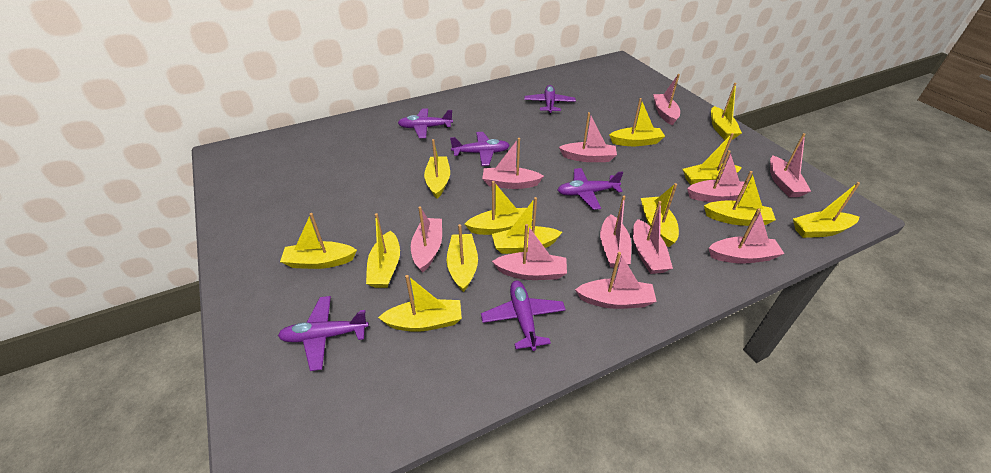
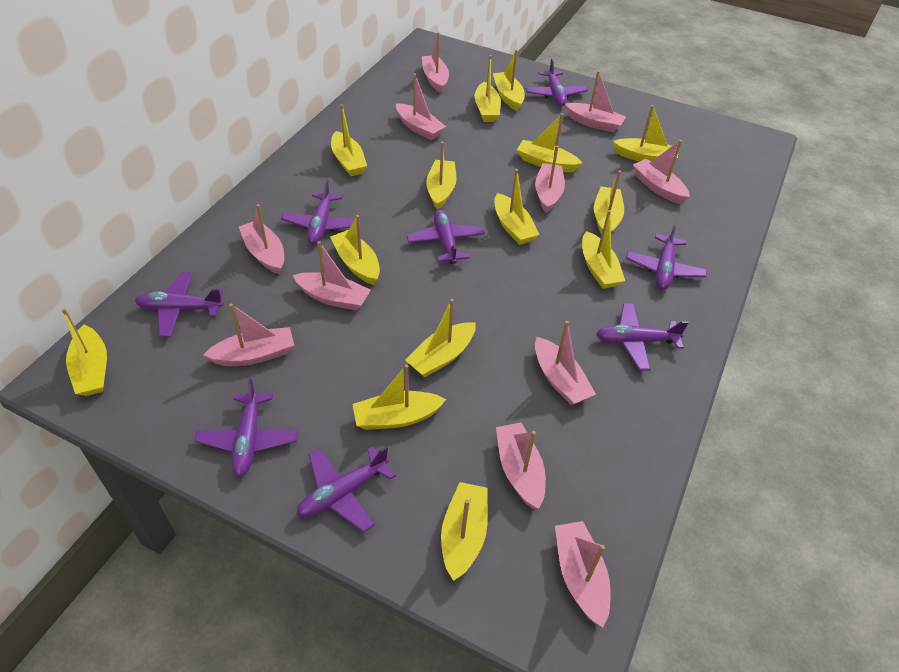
purple plane: [278,296,369,371] [398,108,453,138] [450,132,510,166] [481,281,566,351] [524,85,576,115] [558,168,623,210] = 6 -> [135,272,224,337] [194,378,298,477] [281,179,355,244] [297,446,396,533] [407,209,485,264] [525,58,588,106] [596,303,689,371] [626,223,707,290] = 8
yellow boat: [280,213,357,269] [366,213,400,288] [378,275,462,332] [424,139,450,199] [447,224,478,292] [465,181,533,235] [492,197,562,254] [609,98,665,146] [641,183,679,247] [683,133,742,185] [704,171,776,226] [711,83,742,140] [793,182,860,238] = 13 -> [62,308,107,396] [330,215,380,285] [331,104,367,176] [353,364,446,430] [405,299,476,377] [426,142,456,210] [441,482,488,581] [474,55,501,122] [493,49,525,111] [494,169,539,245] [517,113,582,172] [582,210,625,289] [594,170,624,235] [613,105,678,162] = 14

